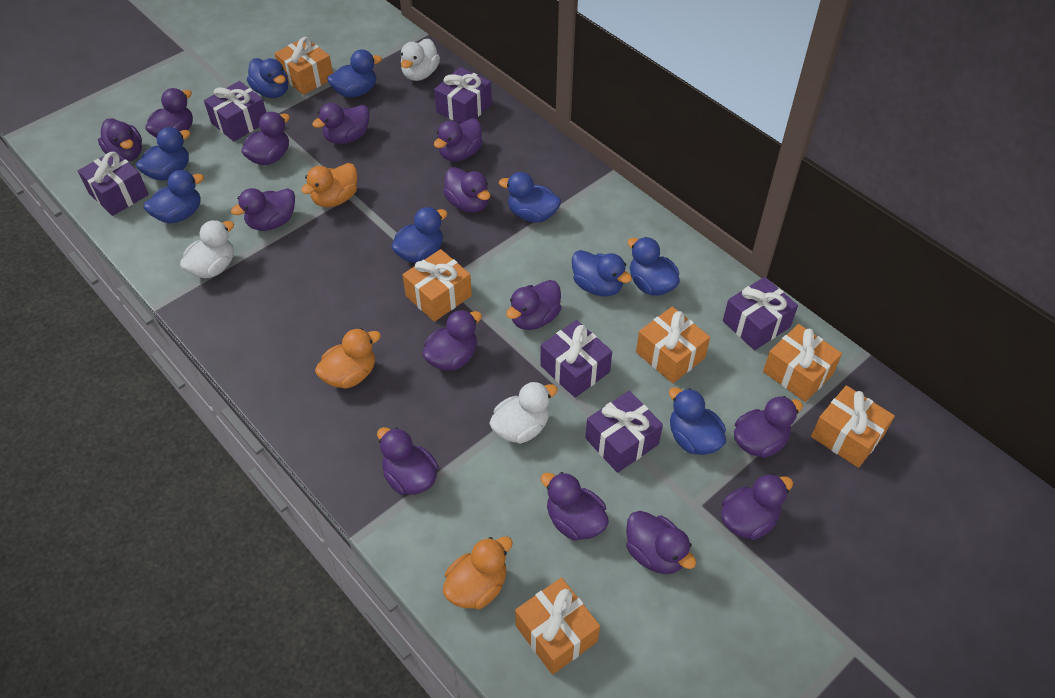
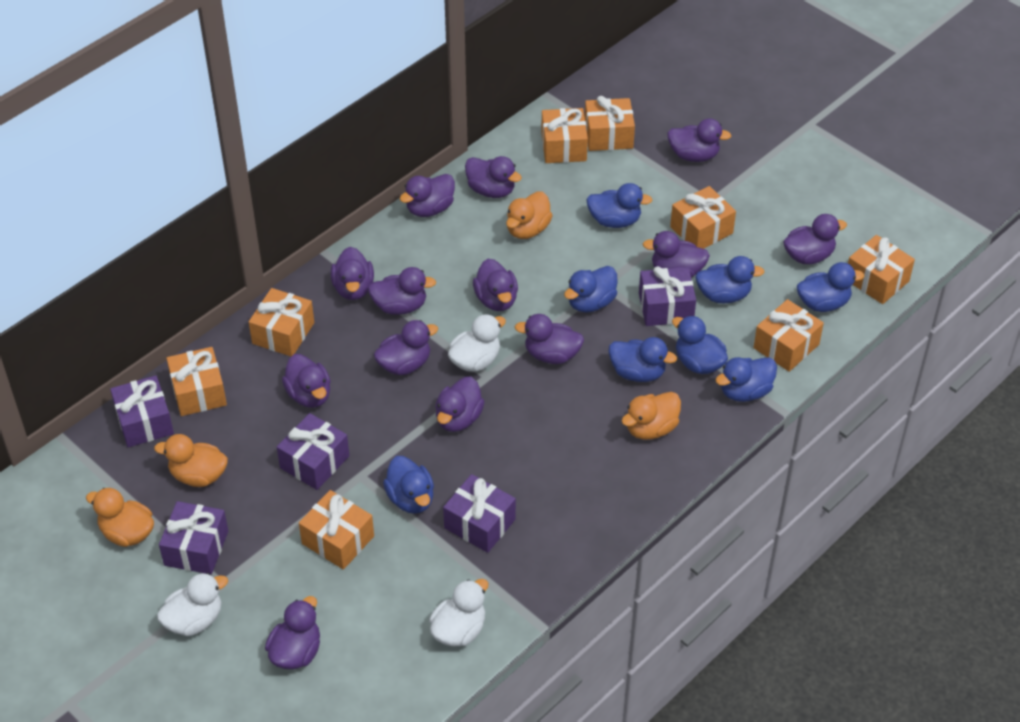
blue duck: [136,127,191,181] [144,170,204,223] [247,58,288,98] [327,49,382,98] [391,207,448,263] [499,172,561,222] [572,250,632,296] [628,237,680,296] [669,387,726,455] = 9 -> [383,456,434,514] [564,266,618,313] [586,183,653,228] [608,337,677,382] [672,315,728,374] [695,256,765,303] [716,357,777,402] [797,262,864,312] = 8
orange duck: [301,163,357,207] [315,328,381,389] [443,536,513,609] = 3 -> [86,488,154,547] [154,434,228,487] [506,191,553,239] [622,392,681,440] = 4
orange gift: [274,37,333,95] [402,249,472,322] [515,577,600,675] [636,307,710,383] [763,324,842,402] [811,385,895,468] = 6 -> [166,347,227,416] [249,288,314,356] [299,490,374,570] [541,108,588,163] [585,96,635,151] [670,186,736,249] [753,299,824,372] [848,235,915,304] = 8
purple duck: [98,118,142,162] [145,88,193,138] [231,188,295,231] [241,112,290,165] [312,103,369,144] [377,427,438,495] [422,310,482,370] [434,118,483,162] [443,167,490,213] [506,280,561,330] [541,472,609,541] [626,511,696,574] [721,474,793,540] [734,396,803,458] = 14 -> [265,596,320,669] [282,354,331,408] [331,247,374,300] [368,267,436,315] [374,320,438,375] [400,174,455,217] [435,377,485,432] [465,156,522,198] [473,259,518,311] [514,314,584,364] [643,231,710,278] [667,118,731,162] [783,214,847,264] = 13
purple gift: [78,150,149,216] [204,81,266,141] [434,67,492,124] [540,320,612,398] [585,391,663,473] [723,277,798,350] = 6 -> [110,376,174,447] [159,501,228,575] [277,413,349,490] [443,474,516,553] [639,266,696,326] = 5

